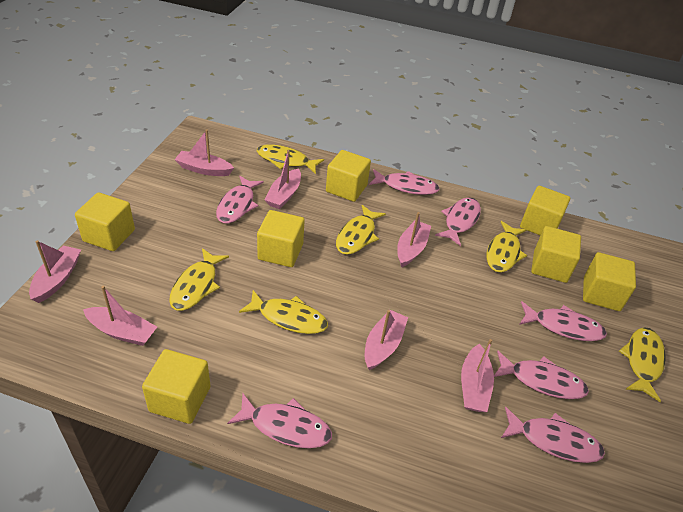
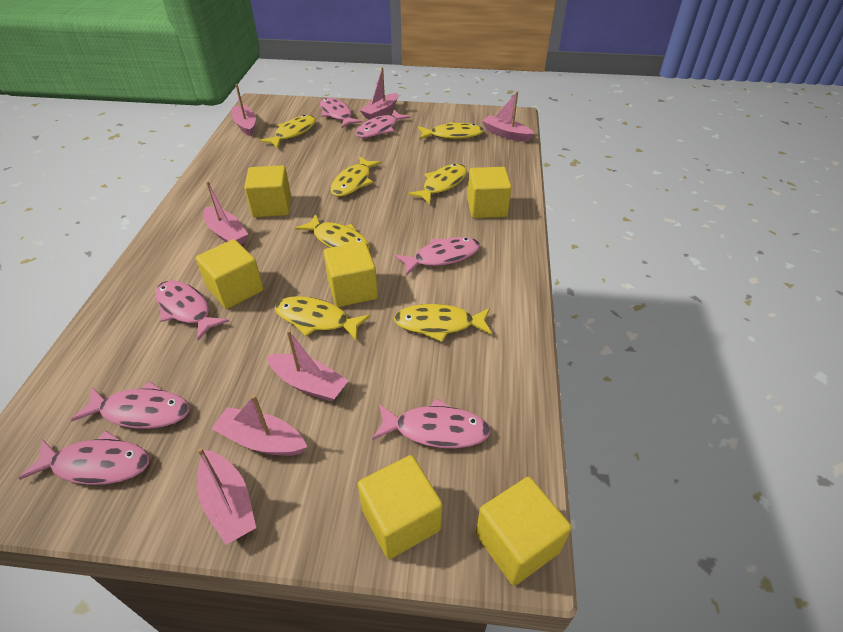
yellow cube: [75,192,135,251] [142,349,210,424] [257,210,305,267] [326,150,371,202] [520,186,570,236] [531,226,581,283] [583,252,636,311] = 7 -> [196,239,264,309] [244,165,291,217] [323,242,378,307] [358,455,443,559] [467,167,512,218] [476,477,571,586] = 6
yellow fish: [169,248,229,311] [239,290,328,334] [257,145,324,174] [336,205,386,255] [487,221,527,272] [619,327,666,402] = 6 -> [260,115,316,148] [275,296,371,340] [295,214,370,249] [330,156,382,197] [394,304,492,342] [408,164,467,204] [418,122,484,140] = 7

